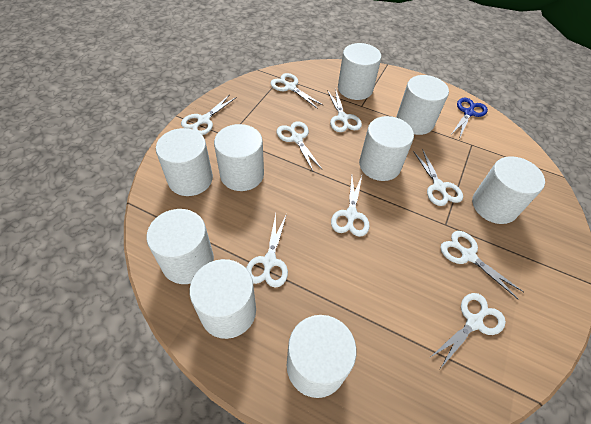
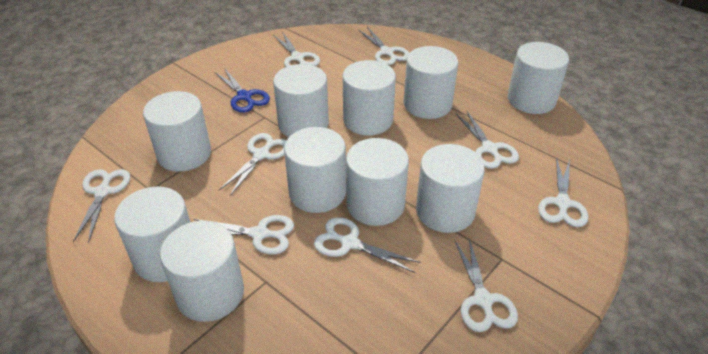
white cylinder: [147,209,214,284] [156,128,213,196] [189,259,256,339] [214,124,264,191] [287,315,357,398] [338,43,381,100] [359,116,414,181] [396,75,449,135] [472,156,545,224] = 9 -> [114,187,190,282] [143,91,211,172] [160,221,244,322] [273,64,329,137] [284,127,346,213] [343,60,396,135] [346,138,409,226] [404,46,458,119] [416,144,485,233] [507,42,569,114] = 10

